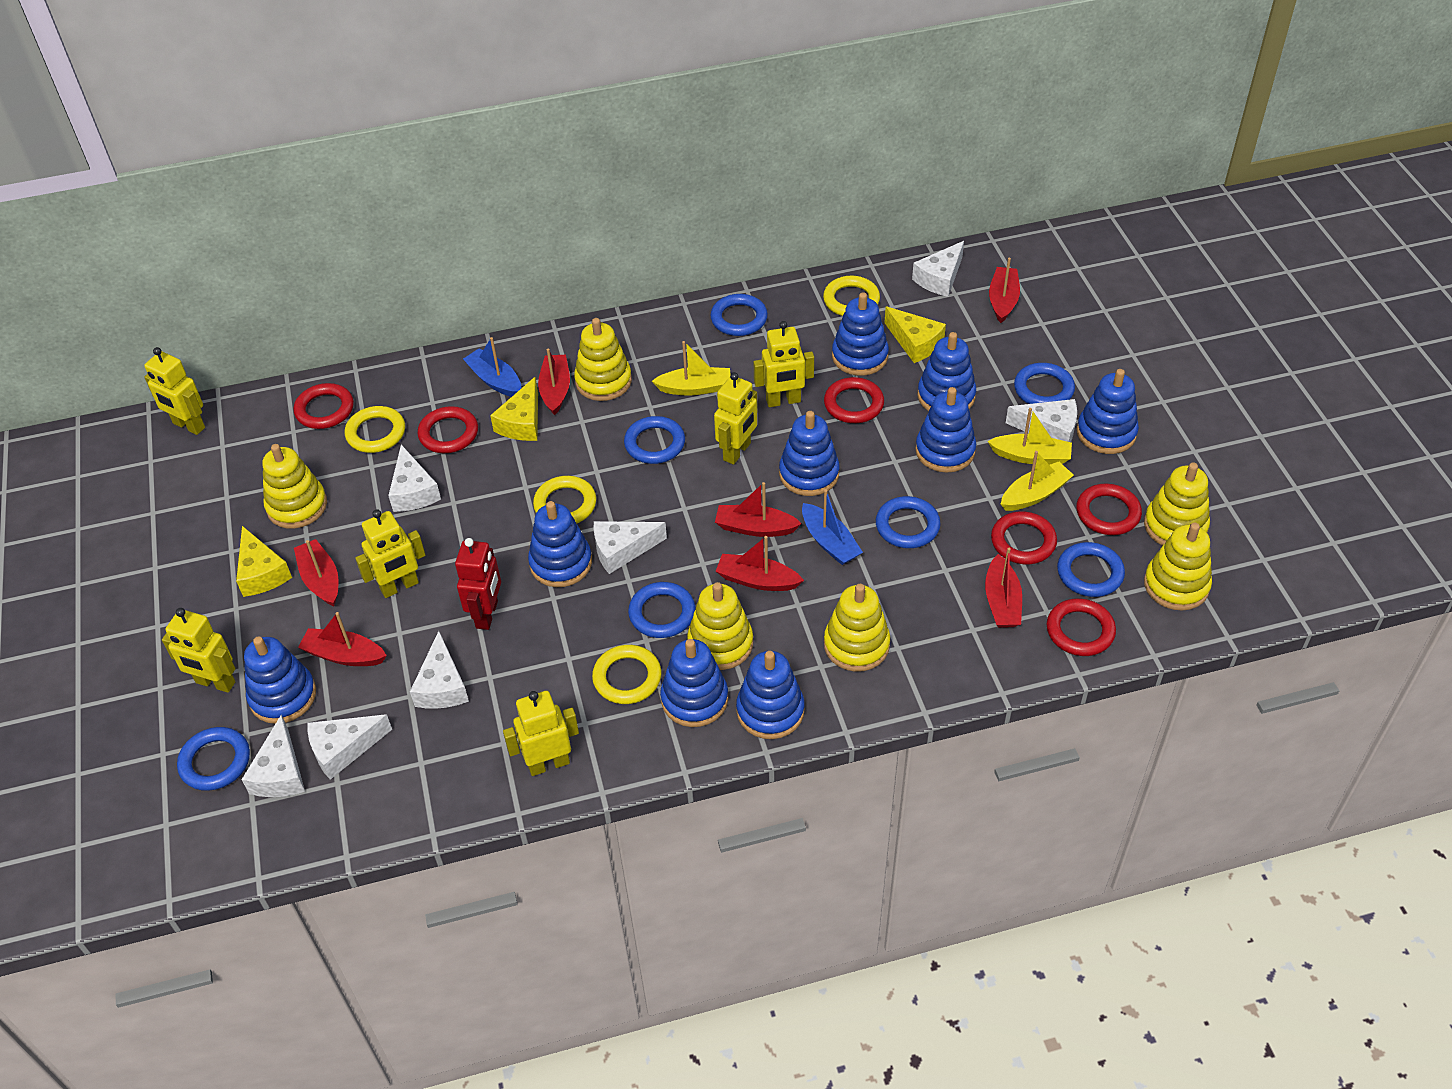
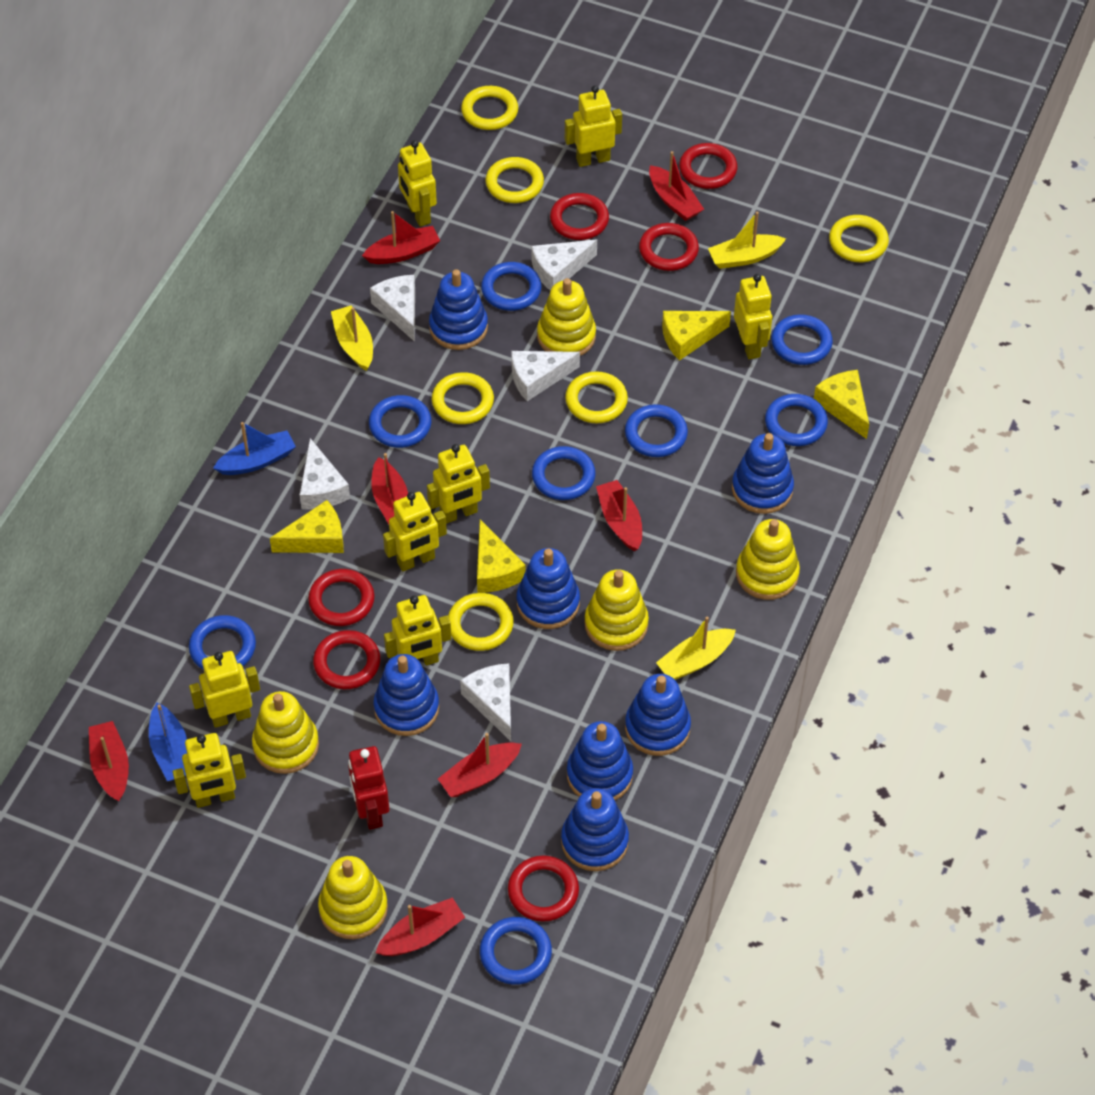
blue ring: [177,727,250,791] [624,416,685,464] [628,582,695,638] [711,294,768,336] [876,496,941,548] [1014,363,1075,404] [1057,542,1125,597] = 7 -> [189,615,256,670] [369,395,431,448] [480,917,552,985] [481,262,541,311] [532,446,596,500] [625,404,688,457] [765,394,828,446] [771,314,833,365] = 8
blue stacking toy: [244,636,316,724] [528,501,592,587] [660,639,728,727] [736,651,804,739] [779,411,840,496] [832,292,889,376] [915,387,976,473] [918,332,976,411] [1077,369,1139,454] = 9 -> [373,654,439,736] [429,269,488,350] [516,548,580,629] [561,788,629,871] [567,721,633,800] [625,674,691,756] [732,433,794,514] = 7
white cheese: [241,715,305,797] [307,715,392,780] [388,445,441,512] [410,631,469,709] [594,521,667,574] [912,241,964,297] [1006,399,1077,442] = 7 -> [300,438,350,509] [370,275,415,342] [460,663,511,741] [511,351,580,401] [532,240,597,291] = 5
yellow cheese: [236,526,292,597] [490,377,538,441] [884,306,946,363] = 3 -> [270,500,344,553] [477,519,526,593] [662,311,731,361] [814,370,869,439] = 4
yellow ring: [345,406,405,453] [533,476,596,524] [592,645,662,704] [823,276,880,316] = 4 -> [432,372,494,424] [448,593,514,651] [461,86,518,130] [485,157,544,203] [565,371,628,423] [829,215,889,262] = 6
yellow robot: [144,347,205,435] [162,608,236,693] [355,509,425,598] [503,691,579,776] [714,372,758,465] [754,321,814,407] = 6 -> [173,733,246,808] [189,651,260,728] [383,492,447,571] [384,595,451,665] [398,140,437,227] [427,444,490,524] [565,85,622,167] [734,274,772,359] = 8
yellow stacking toy: [262,444,327,529] [574,318,632,401] [687,582,753,670] [824,584,890,672] [1144,463,1210,546] [1144,522,1212,611] = 6 -> [252,691,319,774] [318,856,388,939] [537,278,596,356] [585,569,649,651] [736,519,800,600] = 5

